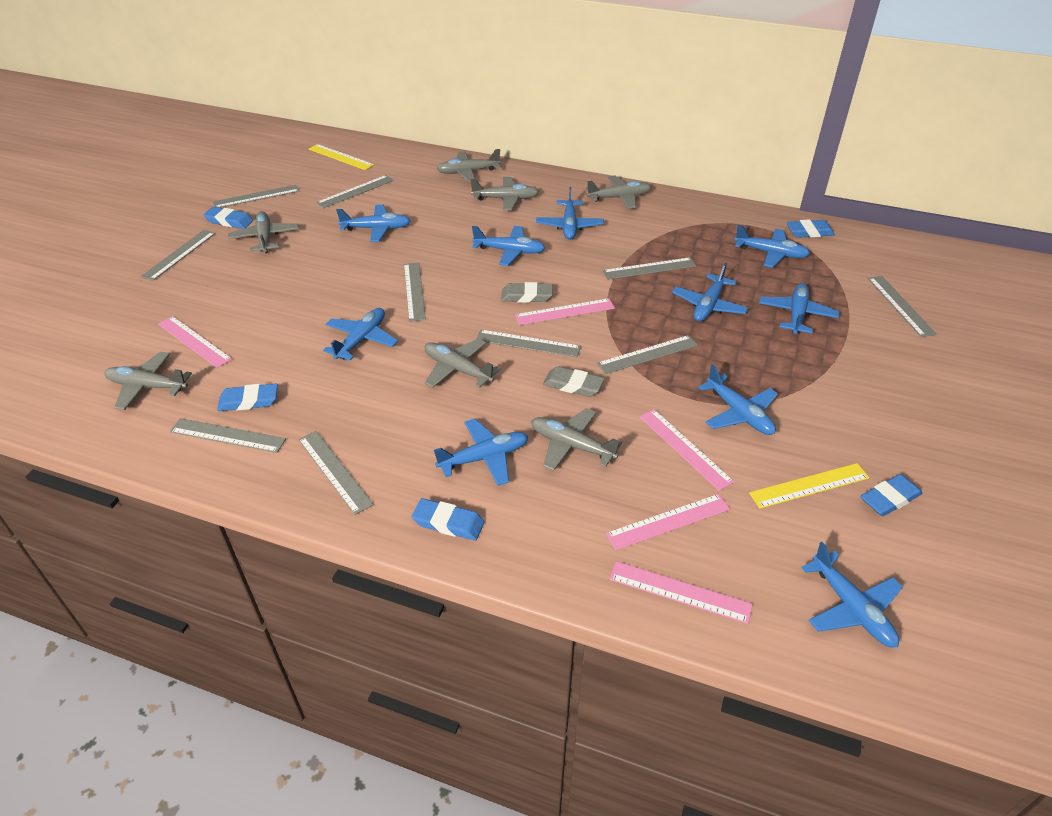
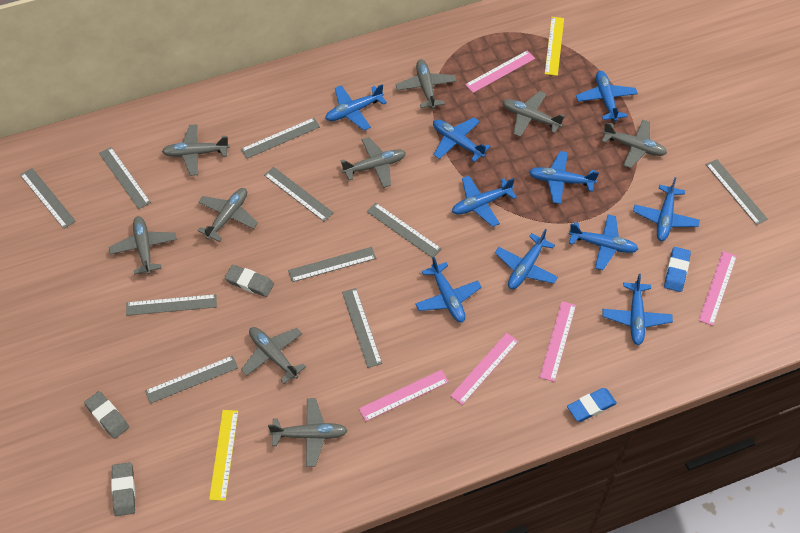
blue eraser: [203,207,253,229] [217,384,278,411] [412,498,485,541] [786,219,835,238] [860,474,923,516] = 5 -> [567,388,617,422] [664,247,691,292] = 2
grey eraser: [501,282,553,303] [543,366,604,397] = 2 -> [84,391,129,439] [111,462,135,516] [225,265,274,297] = 3
grey plane: [104,351,192,410] [228,211,299,253] [424,339,501,388] [437,149,501,182] [470,177,539,211] [531,408,622,471] [586,175,652,209] = 7 -> [109,216,177,275] [162,124,230,176] [197,188,258,242] [241,327,306,384] [268,398,348,467] [340,137,406,188] [395,59,457,109] [502,91,565,137] [602,120,667,168] = 9

